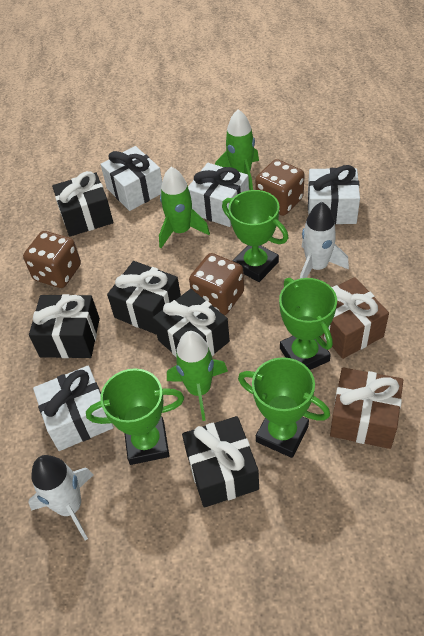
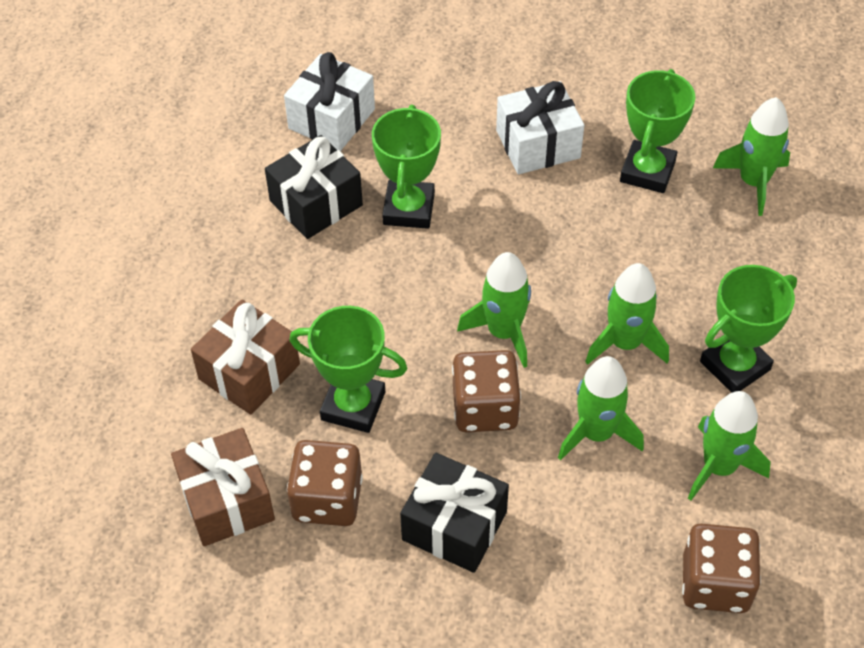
black gift: [29,294,100,358] [52,171,113,237] [107,261,181,335] [153,289,230,357] [182,416,259,508] = 5 -> [265,135,363,239] [400,453,509,573] = 2
green rocket: [159,167,210,248] [167,331,228,421] [215,109,259,190] = 3 -> [457,252,531,368] [558,356,644,461] [585,263,669,365] [688,391,771,501] [713,97,790,216] = 5
white gift: [33,366,114,451] [101,146,162,211] [188,163,249,227] [308,165,360,224] = 4 -> [284,52,375,151] [496,81,584,174] = 2
white rocket: [28,455,94,540] [300,202,349,278] = 2 -> none = 0

